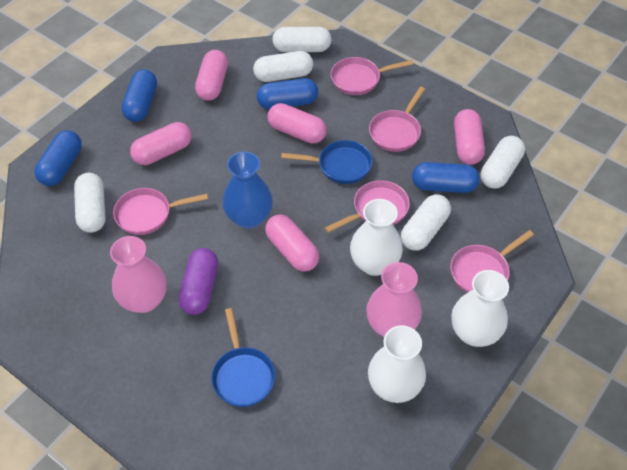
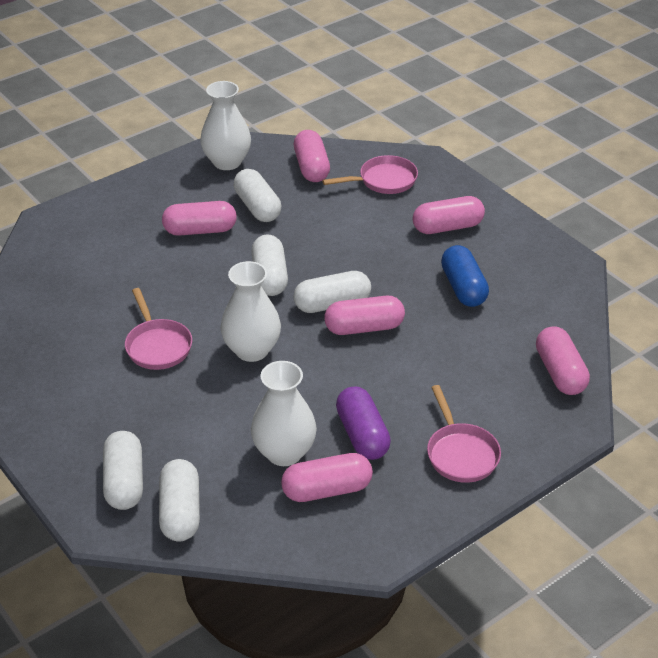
blue capsule: [35,130,82,186] [121,69,157,122] [257,78,318,109] [412,162,480,193] = 4 -> [441,245,489,307] = 1
blue pan: [211,308,275,407] [281,140,373,184] = 2 -> none = 0
blue vase: [222,152,273,229] = 1 -> none = 0
pink capsule: [130,122,192,165] [195,50,228,101] [265,214,320,271] [267,103,327,144] [454,109,485,165] = 5 -> [162,201,237,236] [281,453,373,502] [294,130,330,182] [324,296,405,335] [413,196,485,234] [536,326,590,395] = 6
pink pan: [113,188,208,235] [325,180,410,233] [331,57,413,95] [369,86,425,152] [450,230,534,293] = 5 -> [125,288,192,370] [322,155,418,194] [427,385,501,483] = 3
pink vase: [110,236,167,313] [366,262,422,337] = 2 -> none = 0

